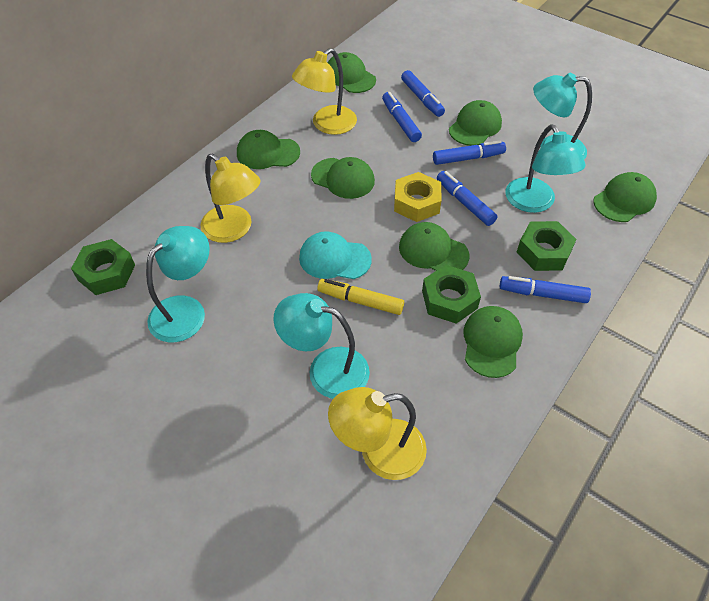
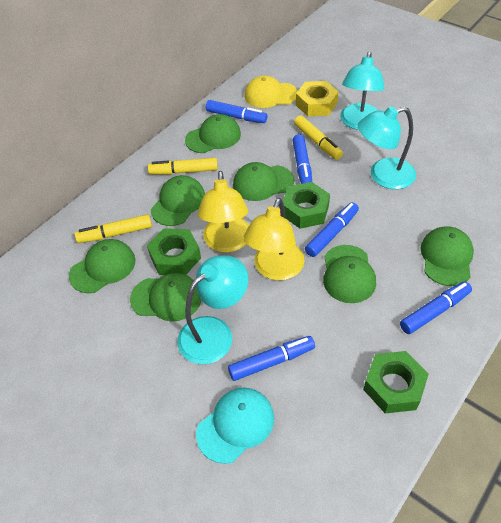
turquoise lamp: [146,226,210,342] [273,293,370,399] [505,124,585,213] [533,73,592,159] = 4 -> [178,255,248,364] [340,51,385,130] [357,106,416,189] = 3
yellow cap: none = 0 -> [244,76,298,108] = 1
yellow lamp: [201,154,261,243] [292,48,357,135] [328,387,427,480] = 3 -> [198,171,249,253] [243,198,304,281] = 2
yellow marker: [317,279,404,315] = 1 -> [75,214,152,243] [148,158,218,175] [294,115,343,160] = 3

